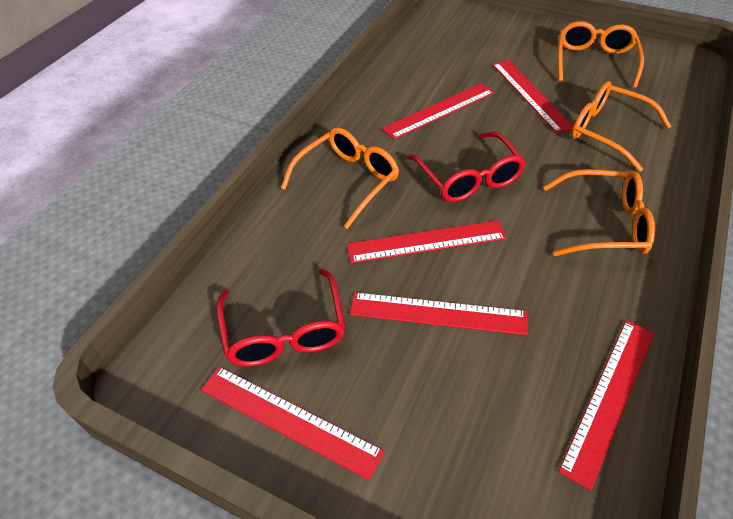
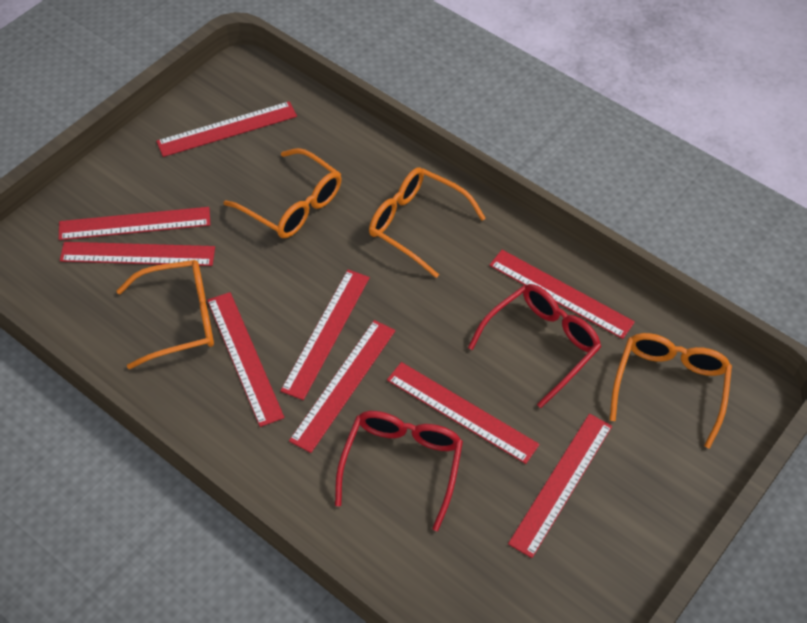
red ruler: [201,366,385,481] [347,220,507,263] [350,292,528,335] [382,83,495,139] [492,60,573,134] [558,320,655,491] = 6 -> [59,207,211,240] [60,242,215,266] [156,101,297,157] [207,292,284,427] [280,270,370,400] [289,320,395,453] [387,362,540,464] [489,250,635,339] [508,414,612,558] = 9

